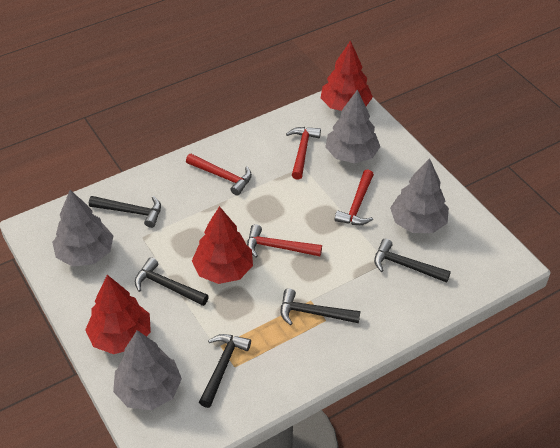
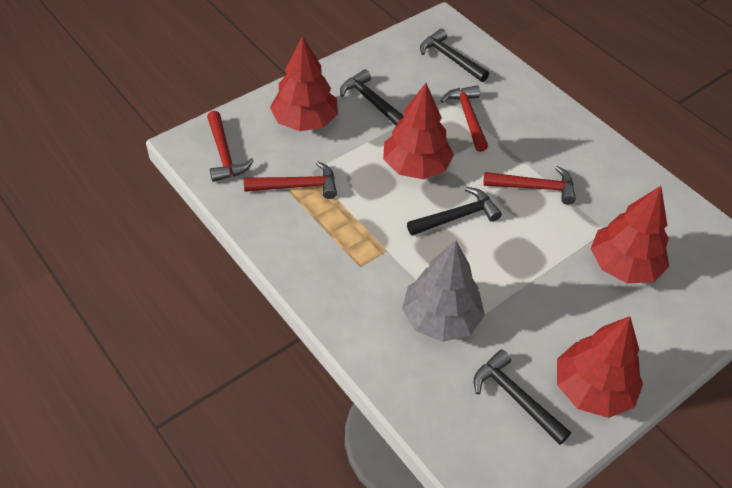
black hammer: [89,196,161,228] [135,257,209,306] [199,334,251,408] [281,288,360,325] [374,239,451,283] = 5 -> [340,69,403,125] [407,187,502,236] [420,29,489,82] [474,349,571,445] = 4
grey tree: [52,190,113,267] [113,330,182,410] [325,89,380,164] [390,158,449,233] = 4 -> [402,241,485,342] = 1
red tree: [85,275,151,354] [192,206,253,284] [321,40,373,111] = 3 -> [270,36,338,131] [383,83,454,179] [557,316,643,418] [591,186,669,283] = 4

